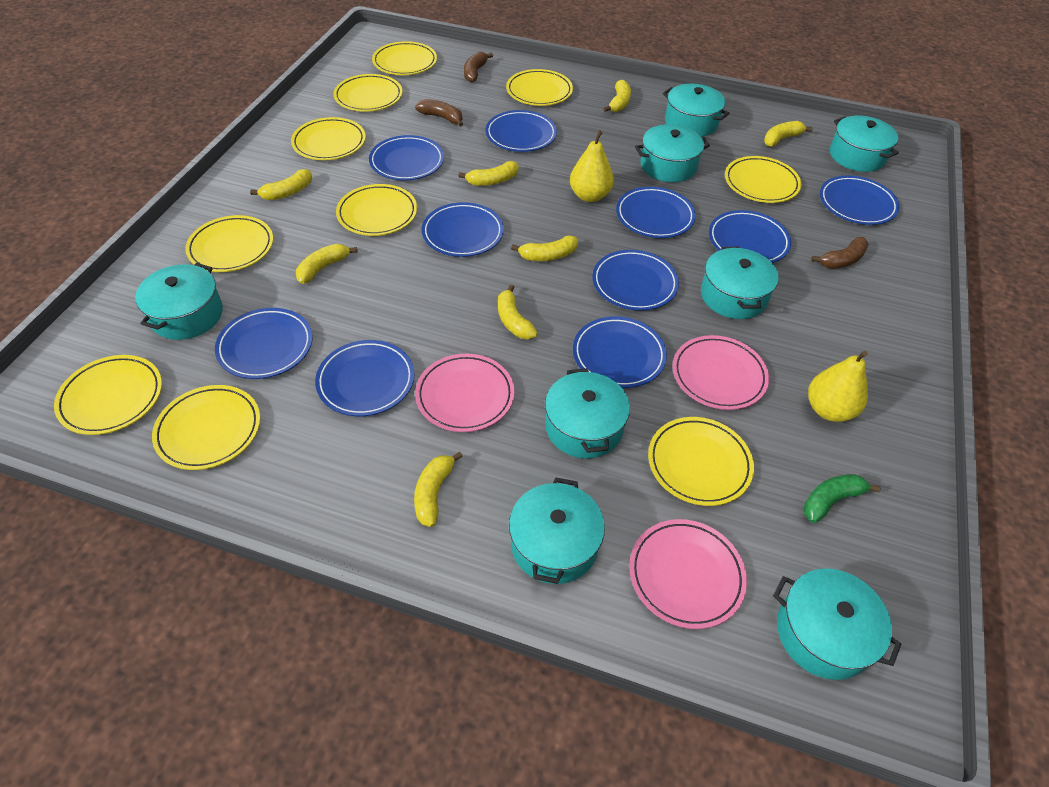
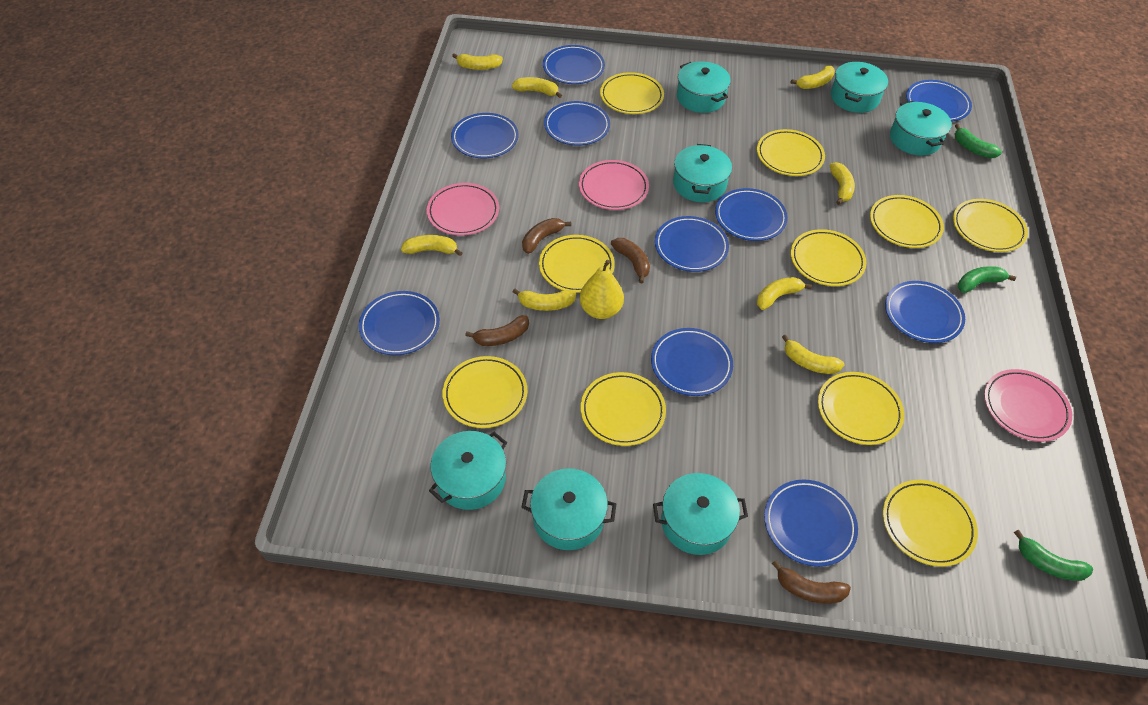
brown banana: [415,99,463,127] [464,52,493,83] [811,237,869,269] = 3 -> [465,315,529,346] [522,218,571,254] [611,238,650,283] [772,560,851,604] = 4
green banana: [803,474,881,523] = 1 -> [954,124,1002,158] [958,266,1016,293] [1014,530,1093,581] = 3
turquoise pot: [135,263,223,340] [509,477,605,584] [545,368,630,459] [635,124,710,182] [663,84,729,137] [701,246,779,319] [773,569,901,680] [830,116,899,172] = 8 -> [429,431,507,510] [521,468,616,550] [653,473,748,555] [673,144,732,202] [677,61,731,113] [831,62,888,113] [890,101,952,156] = 7
yellow pear: [570,130,614,202] [808,351,868,422] = 2 -> [580,260,624,319] = 1

